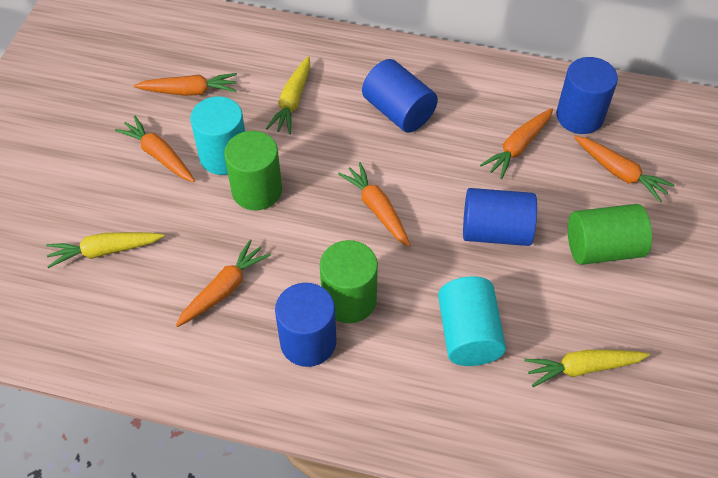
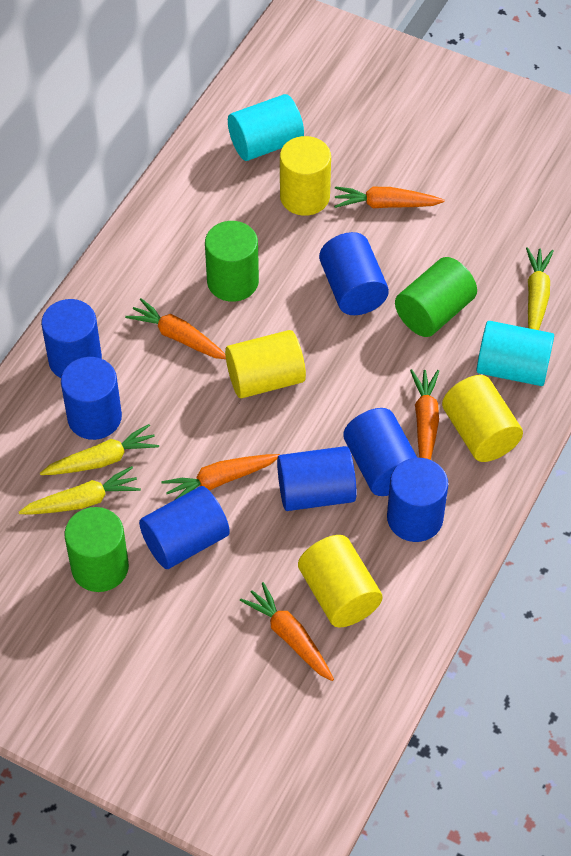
blue cylinder: [275,283,336,367] [362,59,438,133] [463,188,537,246] [556,57,618,134] = 4 -> [41,299,102,378] [61,357,122,440] [139,486,230,569] [277,446,357,511] [319,232,389,315] [343,408,417,496] [387,458,448,542] = 7
orange carrot: [115,116,195,182] [134,73,237,96] [176,240,271,327] [338,162,410,247] [480,108,553,179] [574,136,675,202] = 6 -> [125,298,226,359] [161,454,280,500] [240,582,334,681] [334,186,445,208] [410,369,439,460] = 5
yellow cylinder: none = 0 -> [225,330,306,398] [280,136,331,216] [298,535,383,627] [442,375,523,462] = 4

